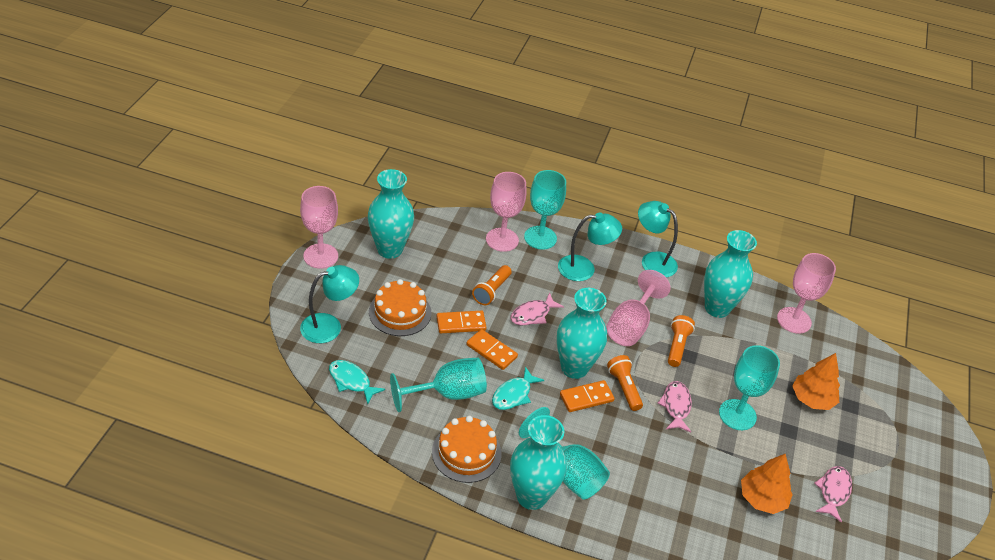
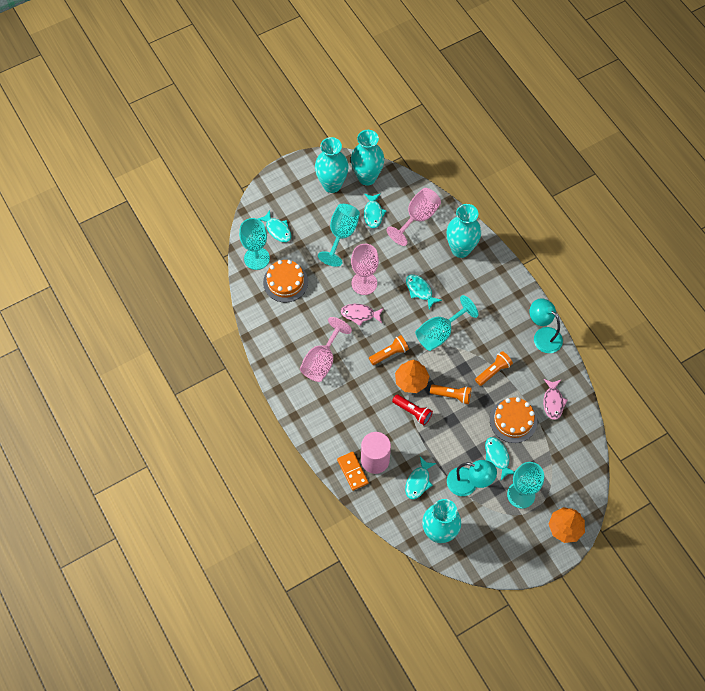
orange domino: [436,311,486,333] [466,329,518,370] [560,380,615,412] = 3 -> [337,452,369,491] = 1
pink cylinder: none = 0 -> [361,432,391,474] = 1
pink fish: [511,292,564,325] [658,381,692,433] [814,466,852,523] = 3 -> [341,304,384,326] [543,379,568,420] = 2
pink goblet: [300,186,338,269] [486,172,526,252] [606,270,671,346] [777,253,836,334] = 4 -> [300,317,352,382] [351,244,379,295] [386,188,441,246] = 3
red flashlight: none = 0 -> [392,394,433,425] = 1
turquoise fish: [329,360,385,405] [492,366,544,410] = 2 -> [258,210,291,242] [364,193,386,228] [405,457,436,499] [406,275,442,310] [485,437,515,480] = 5
turquoise lamp: [300,265,359,343] [558,212,622,281] [638,201,678,277] = 3 -> [447,460,497,496] [530,298,563,353] = 2

